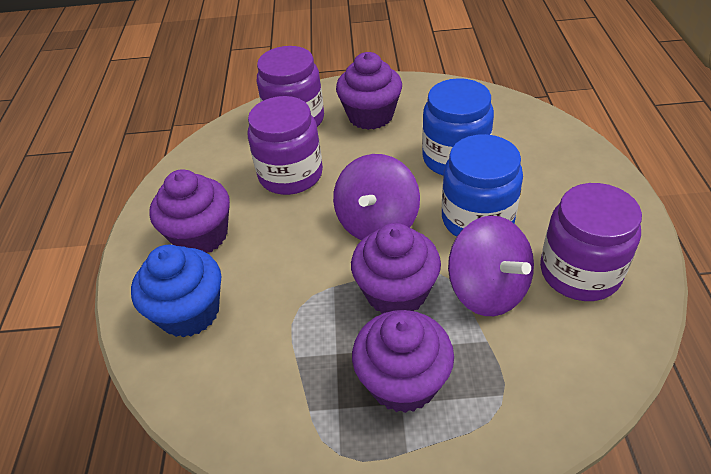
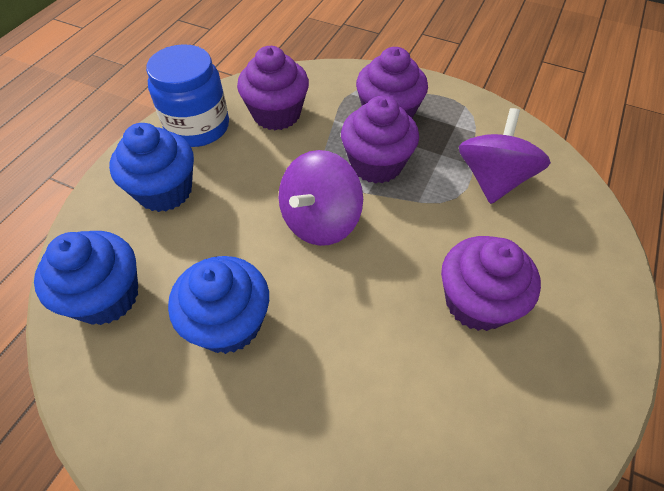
blue cupcake: [131,244,221,338] = 1 -> [34,231,138,325] [109,123,194,212] [168,256,269,354] = 3
blue jar: [422,78,494,176] [442,134,523,237] = 2 -> [146,44,229,147] = 1
purple jar: [248,96,323,195] [257,46,324,127] [540,183,642,301] = 3 -> none = 0

